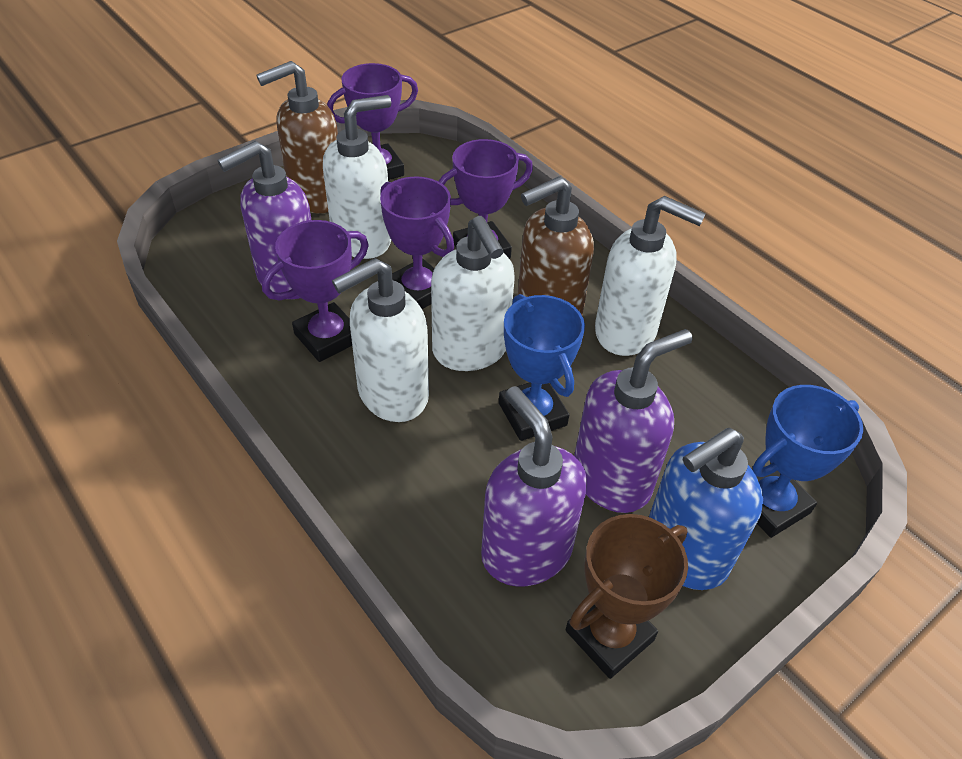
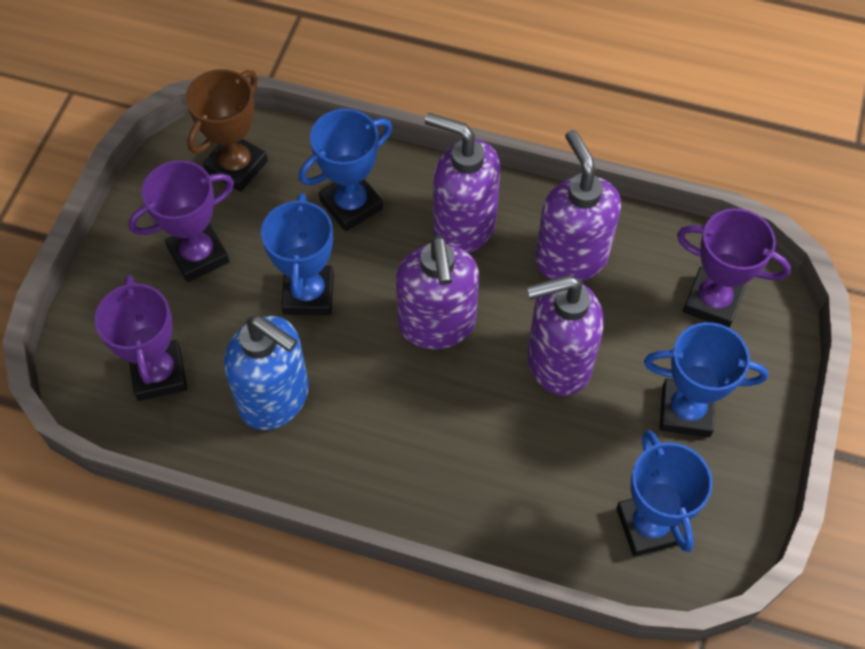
blue trophy: [499,294,585,441] [753,385,863,538] = 2 -> [261,193,334,315] [299,109,392,231] [616,430,713,557] [644,322,768,437] = 4
brown soap dispenser: [256,61,338,213] [517,176,594,316] = 2 -> none = 0
purple soap dispenser: [217,141,311,299] [481,386,587,587] [574,329,693,513] = 3 -> [396,236,479,349] [425,113,500,253] [526,275,604,396] [535,130,621,281] = 4
purple trophy: [262,220,369,362] [327,63,418,180] [380,176,454,309] [438,139,533,259] = 4 -> [95,275,187,401] [128,160,234,282] [677,208,791,328] = 3
white soap dispenser: [323,95,391,259] [332,258,429,422] [431,216,515,371] [595,196,706,356] = 4 -> none = 0

